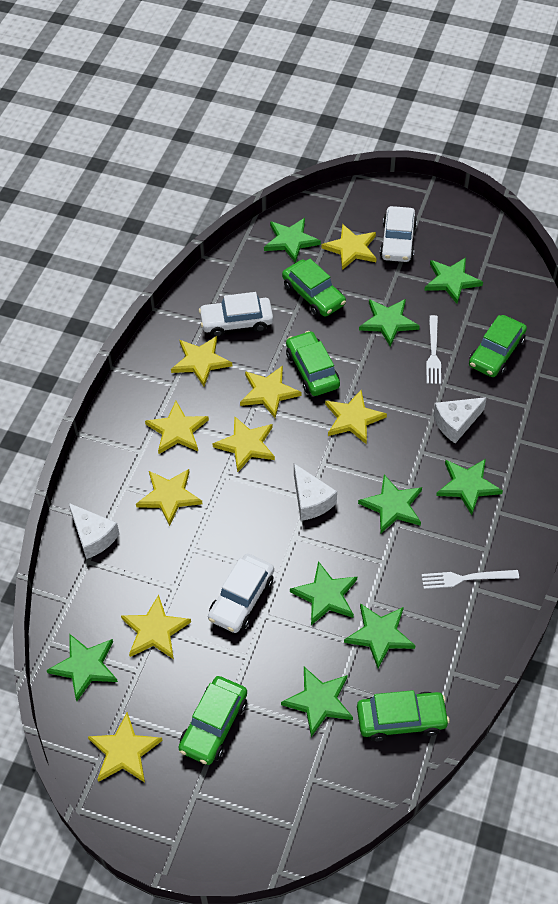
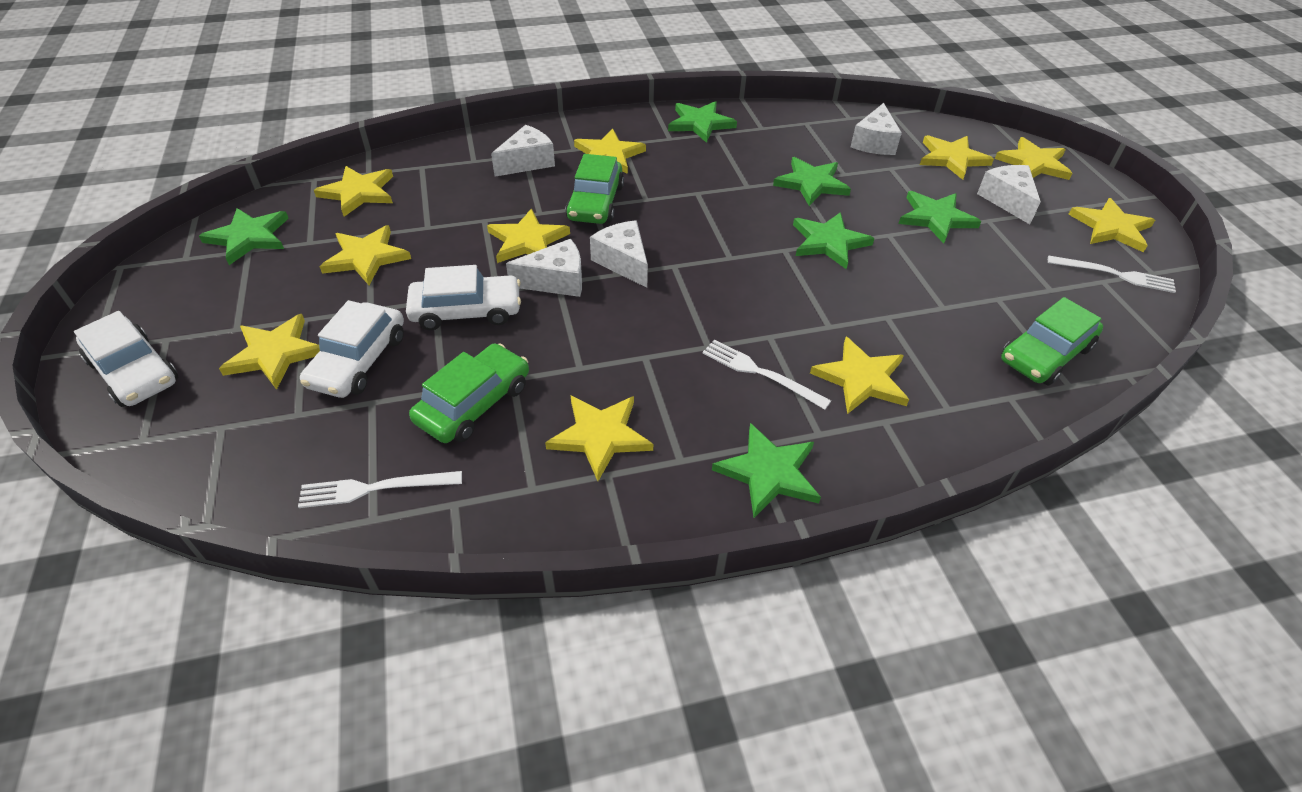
green car: [178,676,247,765] [282,259,346,317] [286,331,340,396] [357,690,450,741] [469,315,527,377] = 5 -> [409,343,529,443] [565,154,624,224] [1001,297,1103,385] = 3
green star: [47,634,118,701] [264,218,321,263] [281,667,353,737] [290,561,357,625] [344,603,416,668] [358,475,422,533] [359,299,420,347] [424,258,483,304] [436,459,503,515] = 9 -> [199,208,289,265] [668,101,737,143] [712,423,821,518] [773,157,851,206] [793,212,875,269] [899,191,982,243] = 6
white cheese: [69,503,119,559] [294,464,337,521] [433,397,487,443] = 3 -> [491,125,555,176] [506,239,582,297] [590,220,648,288] [851,103,902,155] [977,165,1041,224] = 5
white fork: [421,570,519,589] [426,315,441,384] = 2 -> [298,471,462,508] [702,339,831,410] [1048,256,1176,293] = 3
yellow star: [88,712,163,782] [121,595,191,659] [136,469,203,526] [145,401,209,454] [171,336,232,386] [212,417,275,473] [240,366,302,418] [321,224,377,270] [325,390,387,444] = 9 -> [219,314,320,390] [314,166,393,217] [319,225,411,285] [487,209,570,263] [545,396,653,481] [574,129,646,174] [810,337,909,414] [920,135,994,180] [995,137,1072,180] [1068,198,1155,252] = 10

